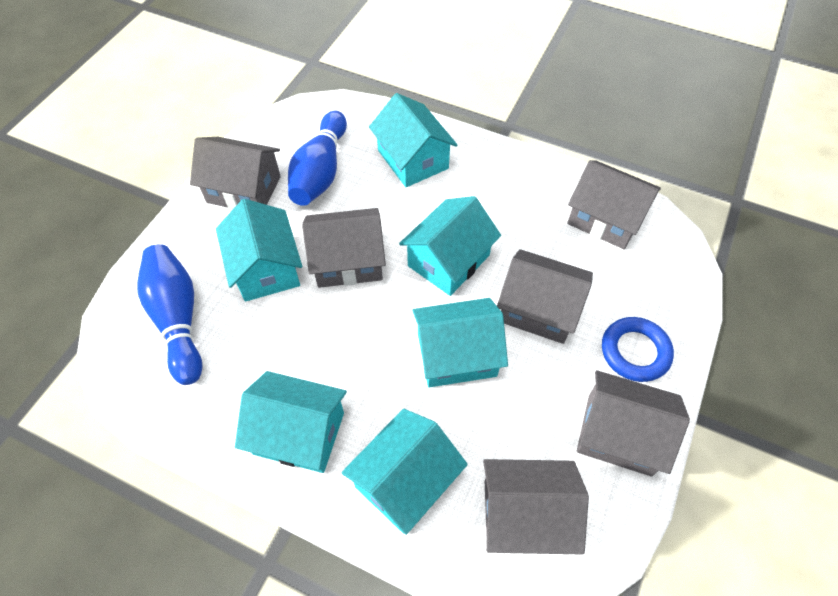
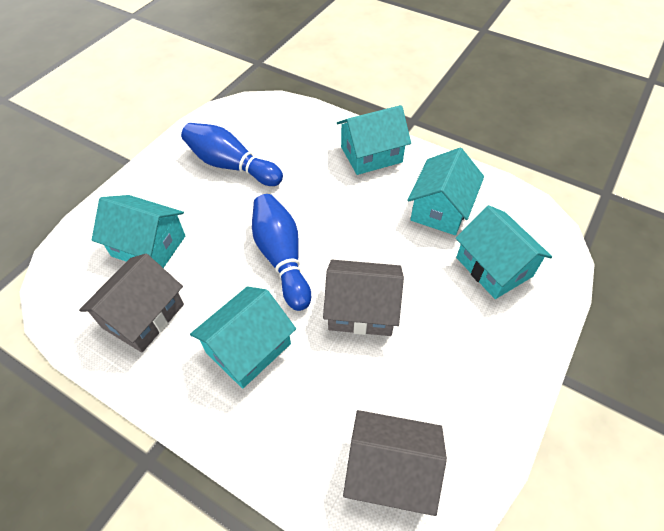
blue ring: [602,317,674,382] = 1 -> none = 0
grey house: [190,137,281,209] [302,208,386,288] [483,459,589,555] [497,249,593,344] [567,160,661,249] [577,370,690,476] = 6 -> [79,254,184,352] [323,260,404,336] [343,410,447,516] = 3
turquoise house: [216,199,302,302] [235,371,347,473] [342,409,468,535] [369,93,457,187] [399,196,501,296] [412,298,508,387] = 6 -> [92,195,185,268] [190,286,296,389] [337,105,411,175] [407,148,484,235] [456,205,552,299] = 5

